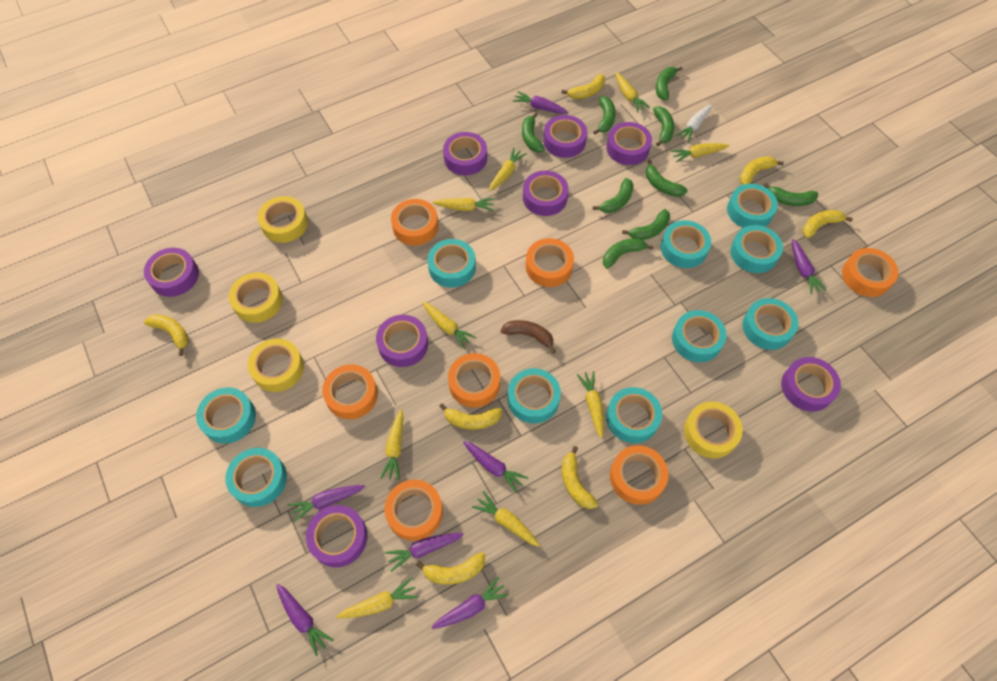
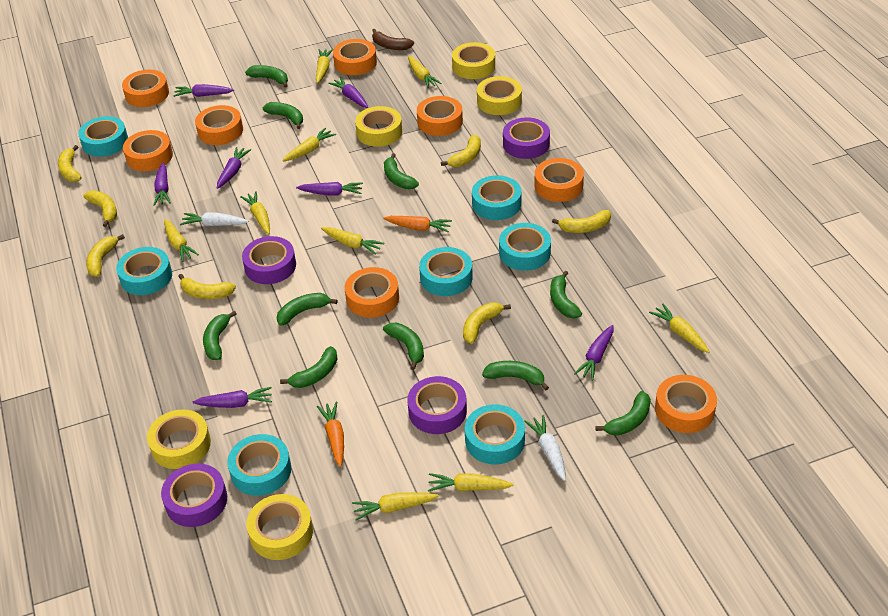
green banana: [522,112,545,153] [593,96,616,134] [593,178,634,213] [603,238,654,269] [622,209,670,240] [645,160,687,197] [653,106,674,146] [656,67,682,100] [764,183,818,206] = 9 -> [203,311,237,360] [245,65,288,87] [262,102,303,129] [277,293,338,326] [280,346,338,388] [383,322,424,370] [384,153,419,189] [482,361,549,390] [550,271,582,318] [595,391,651,436] = 10
orange carrot: none = 0 -> [317,401,344,467] [383,216,452,232] = 2
orange tape: [322,364,378,419] [385,480,443,541] [391,199,439,246] [448,353,500,408] [526,238,574,287] [610,445,669,505] [842,248,898,297] = 7 -> [122,70,169,107] [123,130,173,171] [195,105,243,145] [333,39,377,75] [345,267,399,318] [417,96,463,136] [534,158,584,202] [655,375,717,433] = 8
purple tape: [144,248,199,297] [306,505,367,567] [376,315,428,367] [443,132,487,175] [523,171,569,216] [543,115,587,158] [606,122,652,165] [781,357,841,412] = 8 -> [161,464,227,527] [242,236,296,284] [407,376,467,434] [503,117,550,159] = 4
turquoise tape: [196,387,256,444] [225,448,287,507] [427,239,476,288] [508,368,561,423] [606,387,662,443] [661,220,711,268] [672,310,727,362] [727,184,778,228] [730,225,783,273] [742,298,798,350] = 10 -> [78,116,128,157] [116,247,172,295] [227,434,291,496] [419,247,473,296] [465,404,525,464] [472,175,522,220] [499,223,551,271] = 7
white carrot: [675,104,712,143] = 1 -> [180,212,248,226] [524,415,566,481] = 2
yellow tape: [229,272,283,323] [248,338,304,392] [258,196,308,243] [684,401,743,458] = 4 -> [147,409,211,469] [246,494,313,560] [355,106,402,147] [452,42,495,79] [477,76,522,115] = 5

